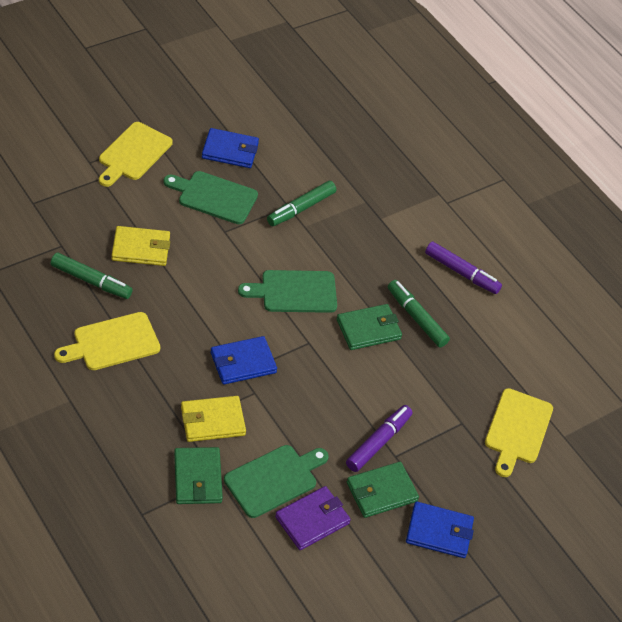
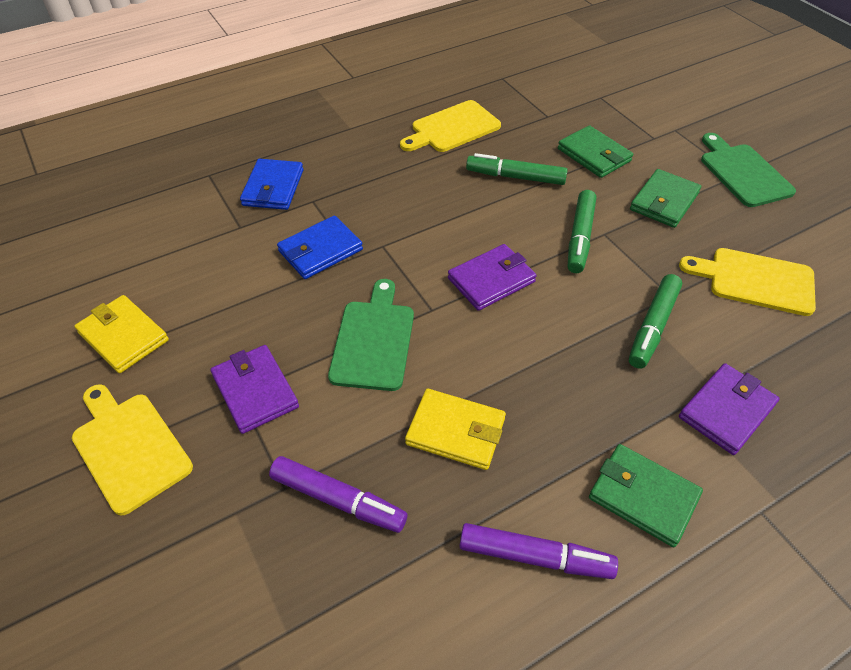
blue wallet: [202,128,259,168] [210,336,277,385] [406,501,474,558] = 3 -> [240,159,304,210] [277,216,363,279] = 2
green cutting board: [163,171,258,224] [224,445,329,518] [238,270,337,313] = 3 -> [328,279,414,391] [701,133,796,207] = 2
purple wallet: [275,486,351,550] = 1 -> [211,345,299,434] [448,244,537,311] [679,363,780,455] = 3

